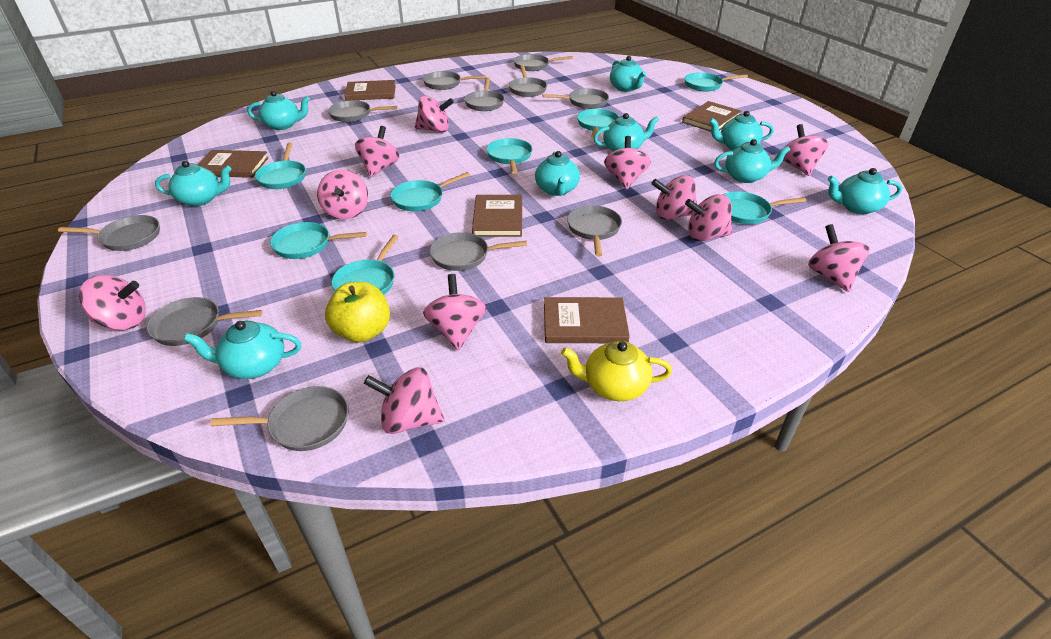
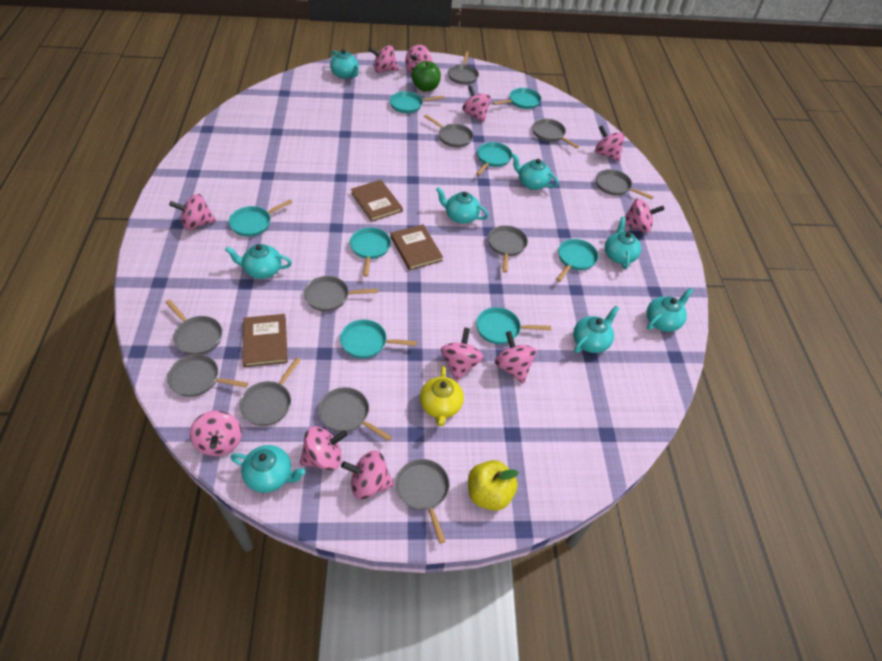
brown book: [198,150,269,178] [344,80,396,101] [472,195,522,237] [544,297,630,343] [682,101,741,132] = 5 -> [243,314,288,367] [351,180,403,222] [390,224,443,271] = 3
green apple: none = 0 -> [411,61,441,92] = 1
turquoise teapot: [155,161,232,206] [184,321,301,379] [248,91,310,130] [535,151,580,196] [594,113,659,151] [610,56,646,92] [709,111,774,150] [714,139,790,183] [827,168,902,214] = 9 -> [225,244,292,279] [230,445,305,493] [330,49,360,79] [436,187,489,224] [512,153,559,190] [573,306,619,353] [605,217,641,269] [647,288,693,332] = 8

